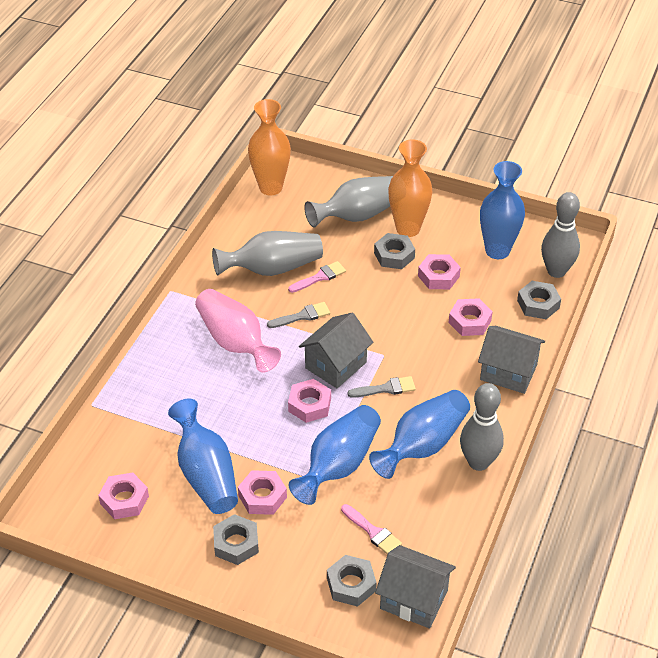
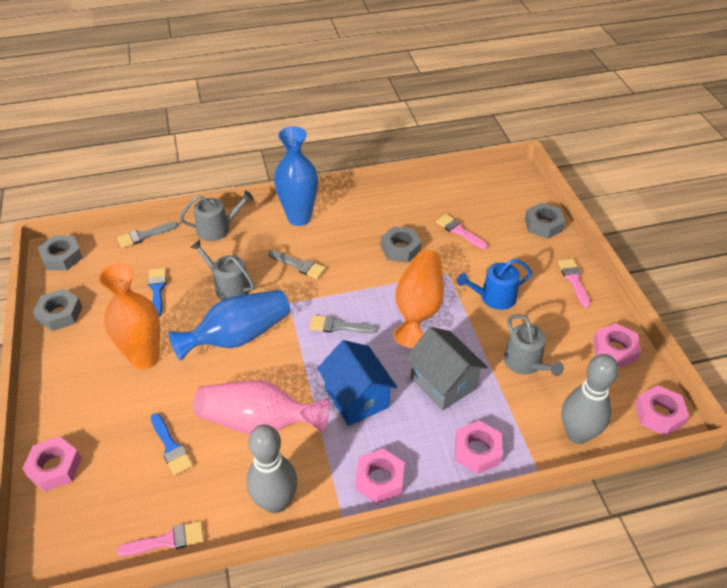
blue brush: none = 0 -> [148,268,167,317] [151,413,193,476] = 2
blue house: none = 0 -> [317,340,397,426] = 1
blue vase: [168,399,238,514] [289,405,381,505] [369,390,470,479] [480,161,525,259] = 4 -> [168,290,290,361] [274,126,318,226] = 2
blue watering can: none = 0 -> [457,259,532,310] = 1
grey brush: [267,302,330,328] [348,376,416,398] = 2 -> [117,222,178,248] [268,250,326,279] [310,315,378,333] = 3
grey house: [299,312,373,388] [375,545,456,628] [478,326,545,394] = 3 -> [406,327,488,410] = 1
grey vase: [212,231,323,276] [304,176,393,227] = 2 -> none = 0
grey watering can: none = 0 -> [180,191,253,241] [190,240,254,300] [504,314,564,376] = 3
pink brush: [288,261,346,293] [341,504,402,555] = 2 -> [117,521,204,556] [436,214,487,249] [558,259,590,308] = 3

